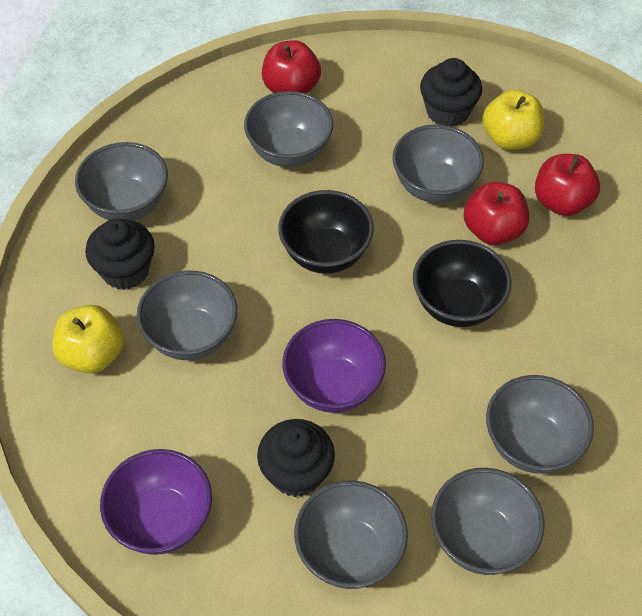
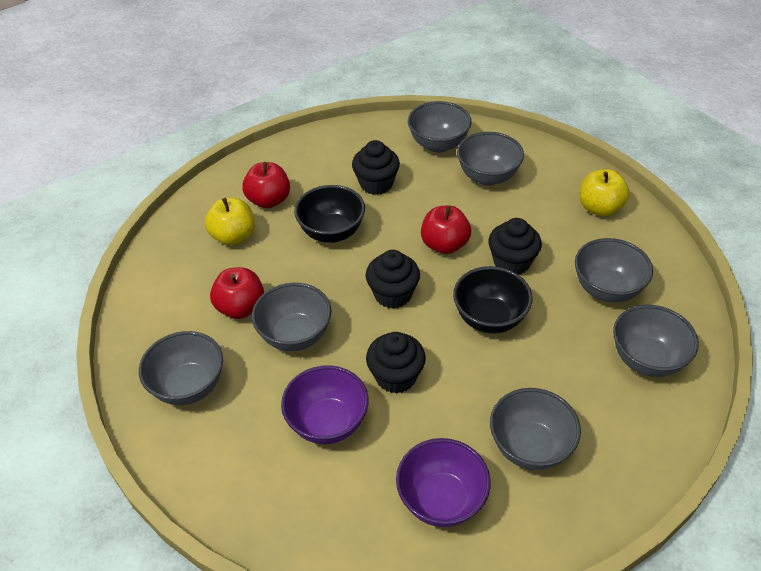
black cupcake: [85,218,155,290] [257,419,335,497] [420,58,482,127] = 3 -> [352,140,400,195] [366,250,420,309] [366,332,426,394] [488,218,542,275] = 4

